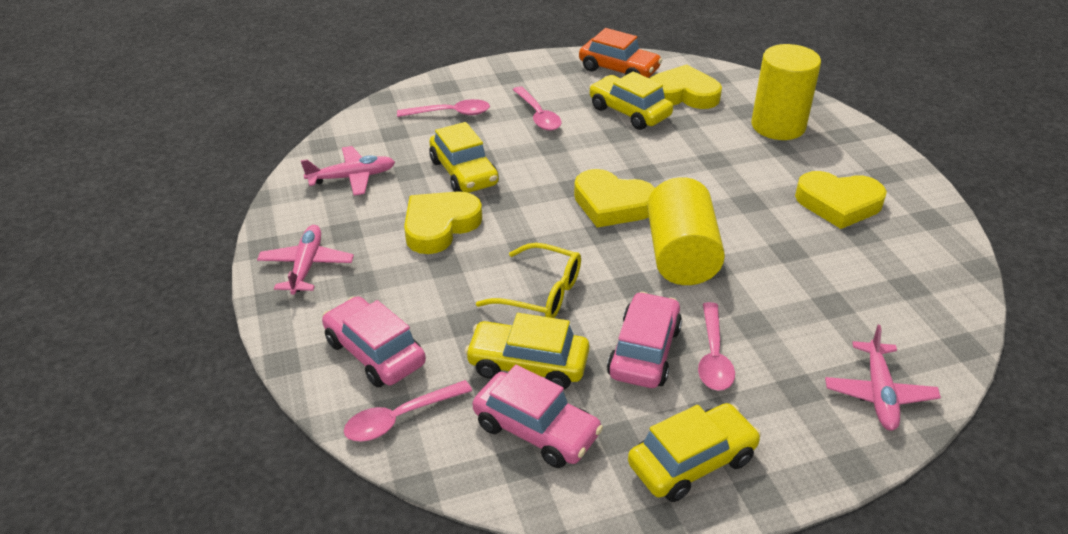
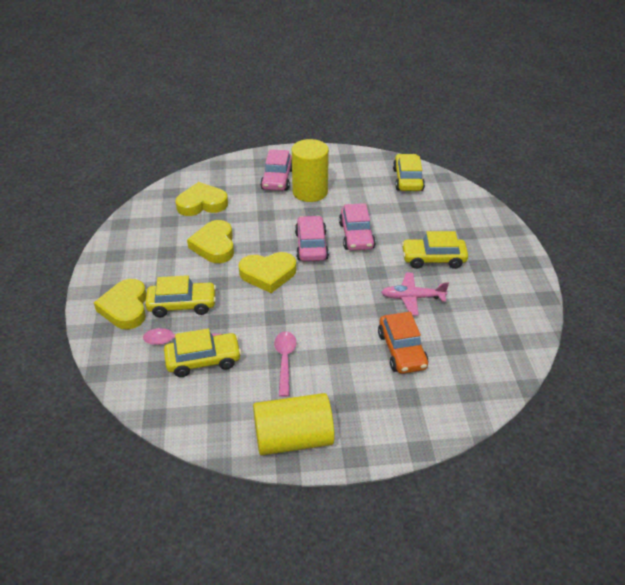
pink plane: [257,225,354,295] [301,146,395,196] [825,325,941,431] = 3 -> [381,273,449,315] = 1
pink spoon: [344,380,472,442] [397,99,490,117] [513,86,562,131] [698,302,735,391] = 4 -> [143,328,221,345] [274,331,296,397] = 2
yellow glasses: [476,243,581,318] = 1 -> none = 0

